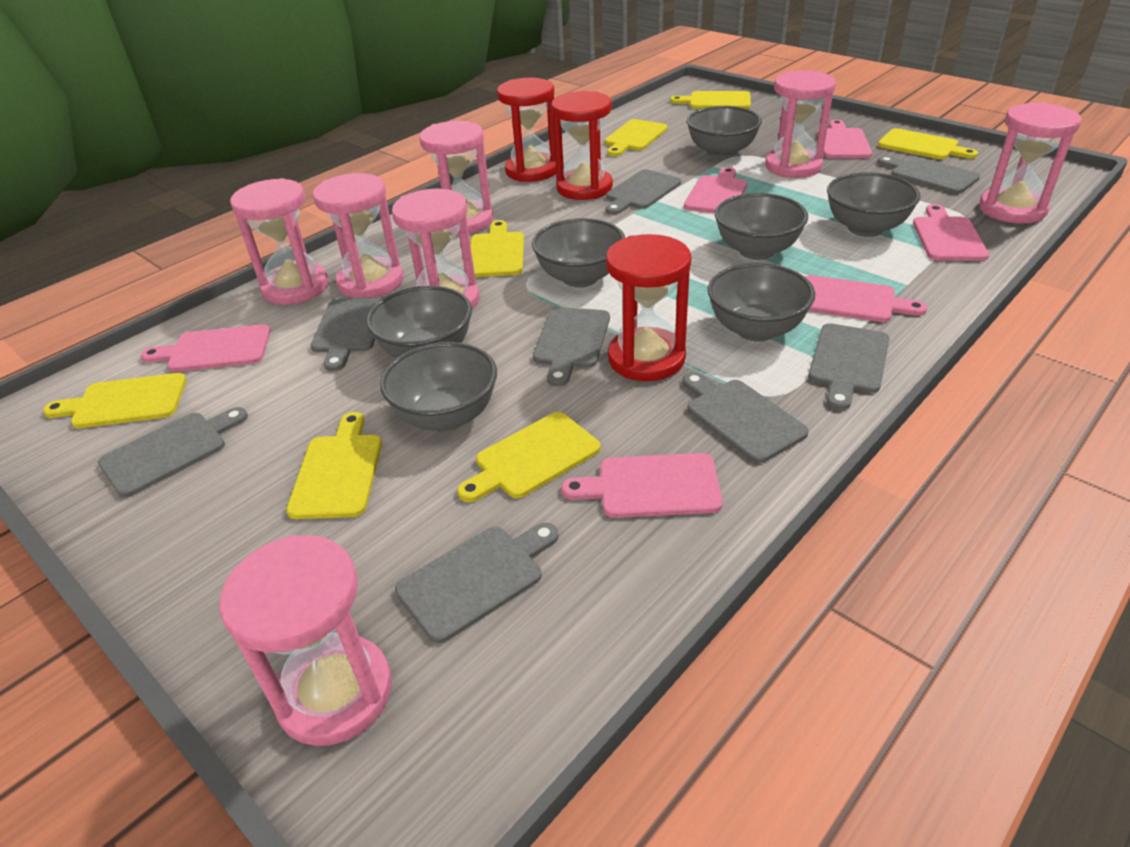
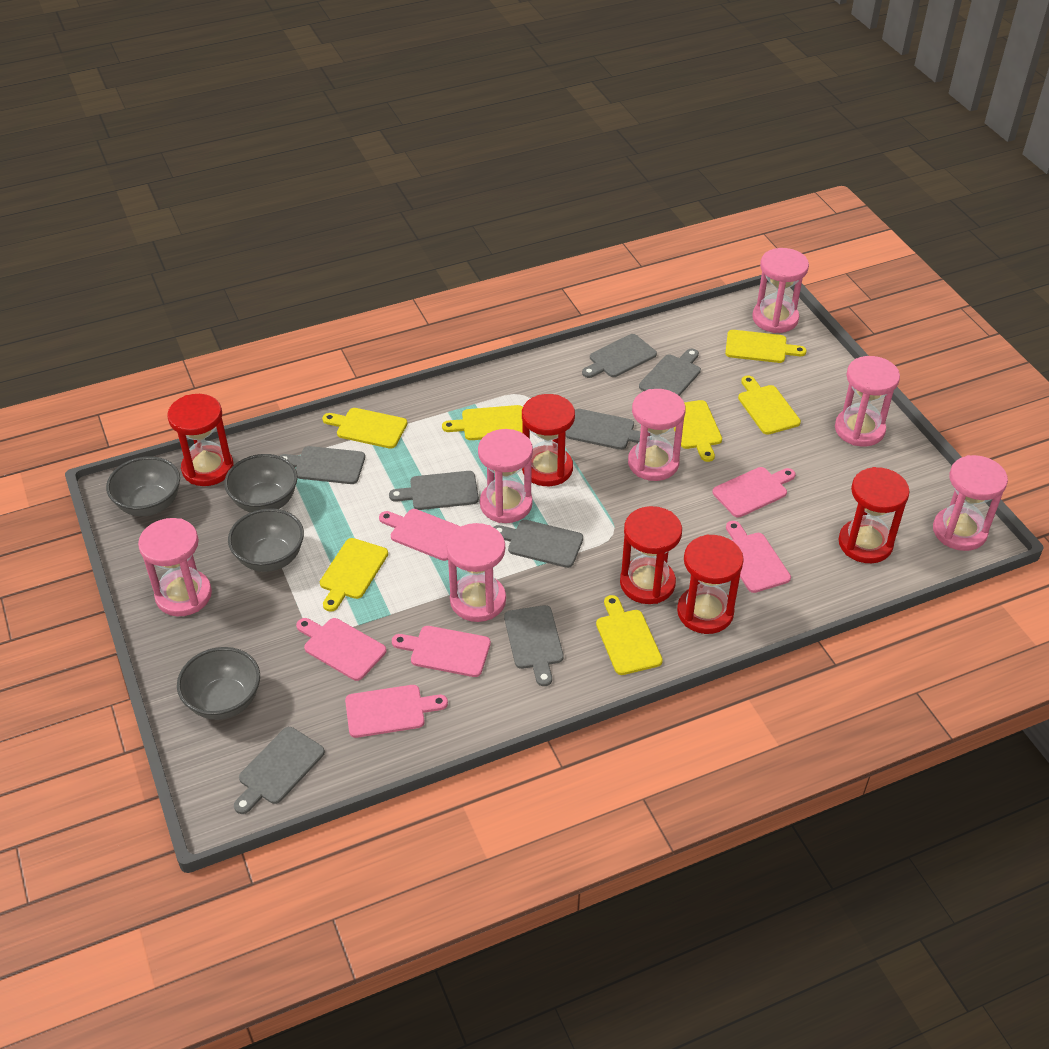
grey bowl: [366,286,472,358] [380,342,497,431] [532,218,625,288] [687,106,762,159] [708,263,815,342] [715,193,808,260] [827,172,921,237] = 7 -> [106,456,180,516] [177,647,260,720] [224,454,298,512] [228,508,304,572] = 4
red hourglass: [497,78,556,182] [551,91,613,200] [606,234,691,381] = 3 -> [167,394,234,486] [522,394,575,486] [620,506,682,604] [677,535,744,634] [839,467,910,563] = 5

